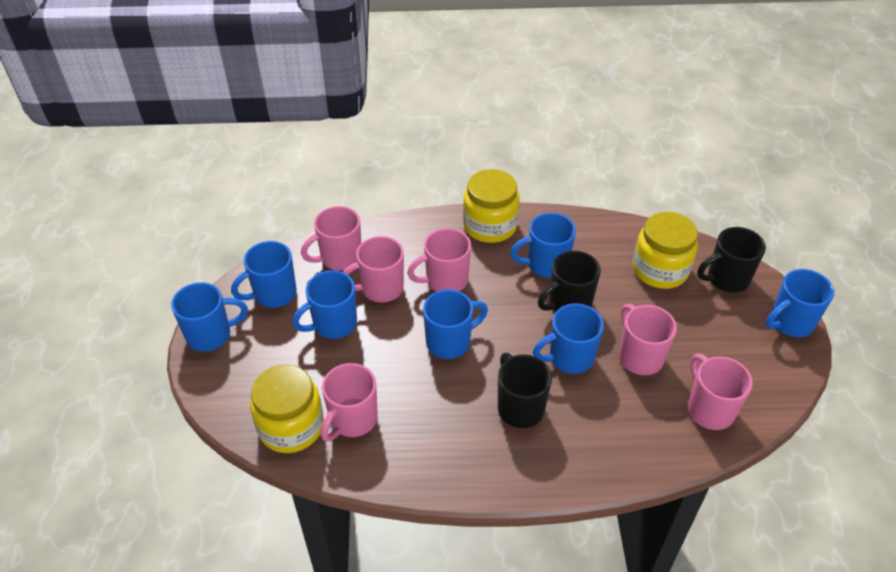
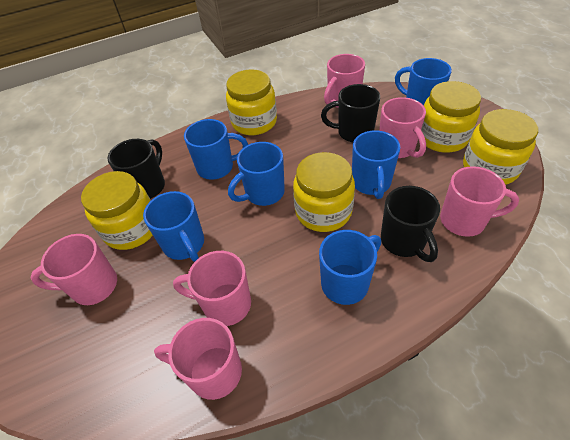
blue mug: [171,282,248,352] [231,241,297,308] [292,271,357,339] [423,289,488,359] [510,213,576,278] [533,303,604,374] [766,269,834,337] = 7 -> [143,191,204,262] [184,119,248,180] [228,142,285,206] [319,230,381,305] [352,130,400,199] [395,58,452,106] = 6
yellow jar: [250,364,324,453] [463,169,520,243] [633,212,698,289] = 3 -> [81,171,153,250] [226,69,277,135] [293,152,355,232] [421,81,481,153] [463,109,538,185] = 5

